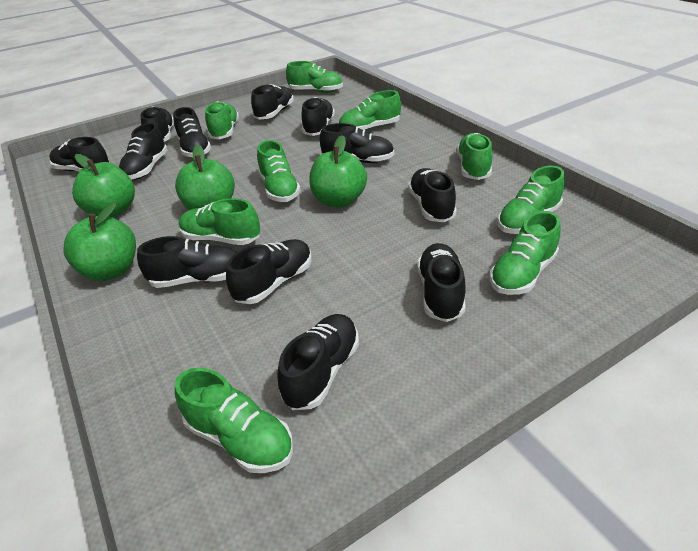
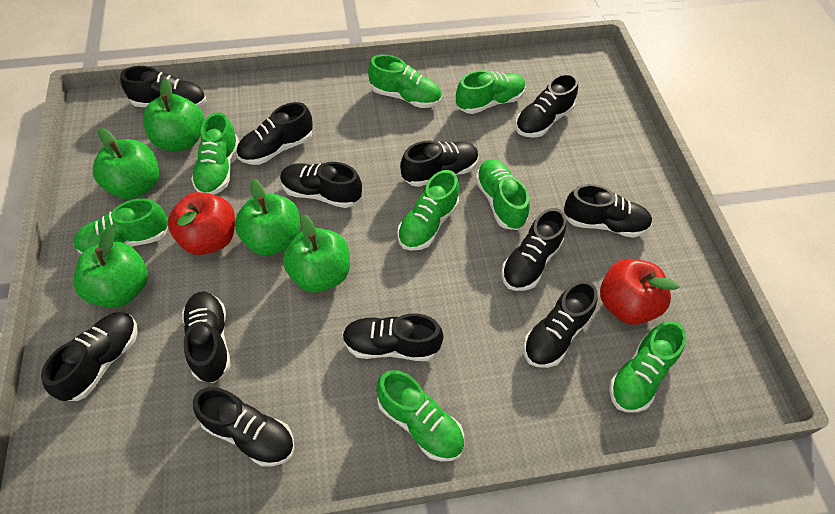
green apple: [64,202,136,281] [72,154,135,218] [175,144,235,210] [309,135,367,207] = 4 -> [74,227,148,308] [93,128,159,199] [143,79,204,151] [235,179,300,255] [283,214,350,293] = 5
green shoe: [175,368,293,473] [179,198,260,245] [205,101,239,139] [257,140,301,202] [286,61,343,93] [339,90,401,131] [457,133,493,180] [490,211,561,295] [497,166,565,234] = 9 -> [73,198,168,254] [191,112,239,195] [368,54,442,108] [376,370,464,461] [397,170,459,251] [456,70,526,114] [475,159,530,230] [609,321,686,413] = 8
red apple: none = 0 -> [168,192,235,255] [600,259,680,325] = 2

